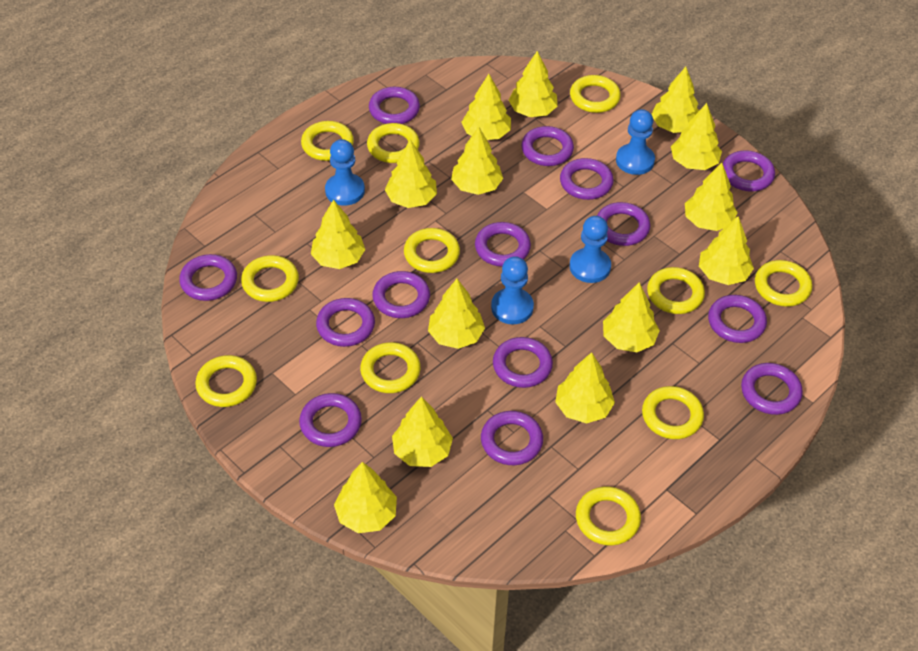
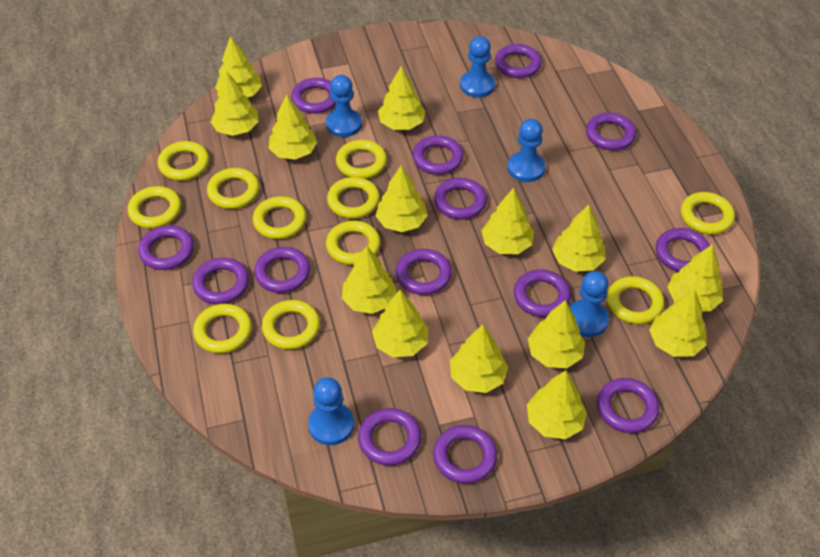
blue pawn: [325,139,365,205] [491,256,534,324] [570,216,611,283] [616,109,655,175] = 4 -> [308,377,354,445] [326,75,362,137] [460,36,495,98] [508,119,546,182] [569,271,609,337] = 5

